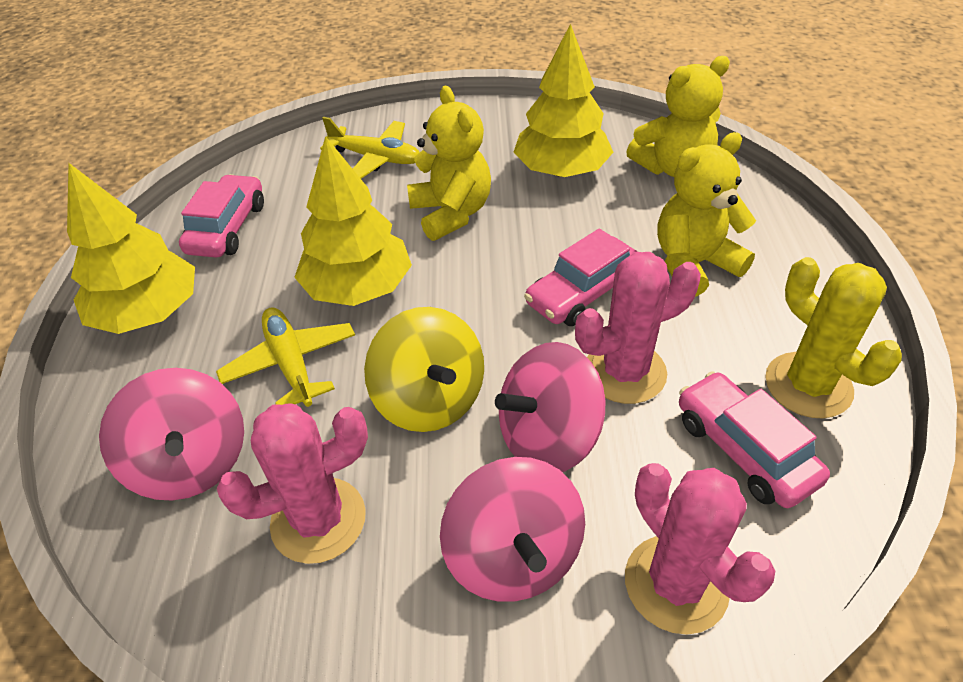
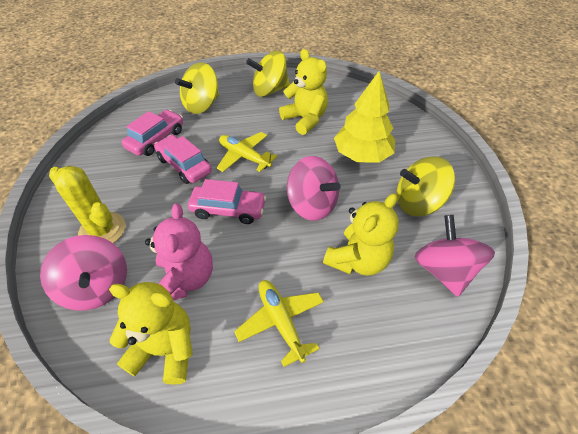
pink cactus: [217,403,368,564] [575,252,701,404] [625,463,775,635] = 3 -> none = 0
pink teddy bear: none = 0 -> [145,203,213,300] = 1
yellow spinning top: [364,307,484,432] = 1 -> [175,62,219,114] [246,50,290,97] [397,156,455,216] = 3
yellow tree: [67,163,195,334] [294,136,412,306] [513,24,613,177] = 3 -> [334,71,395,163] = 1

